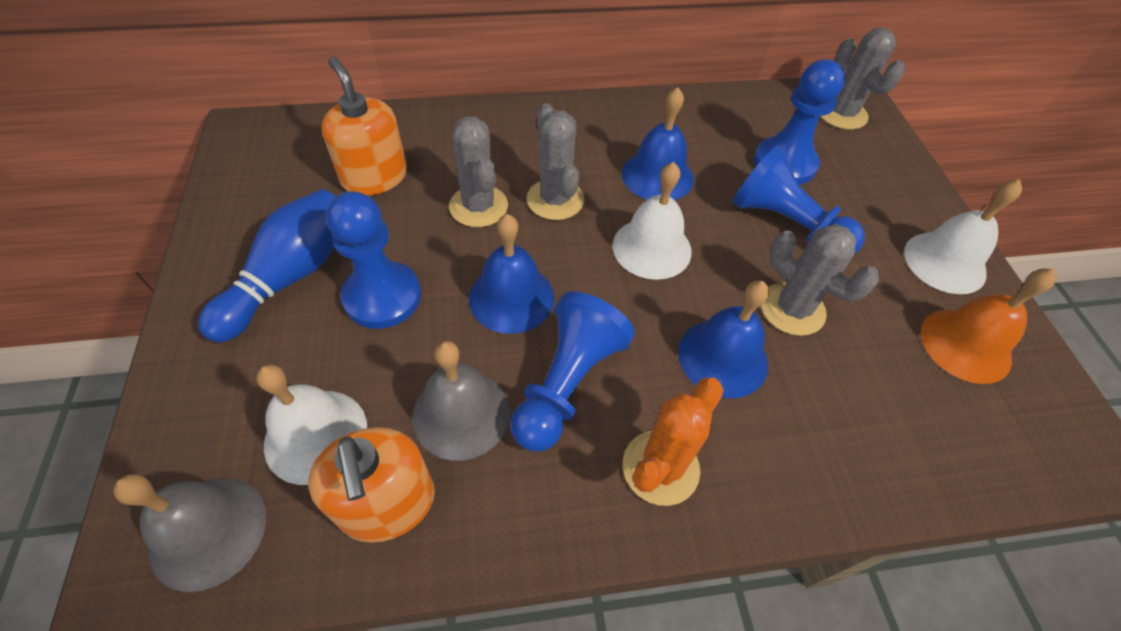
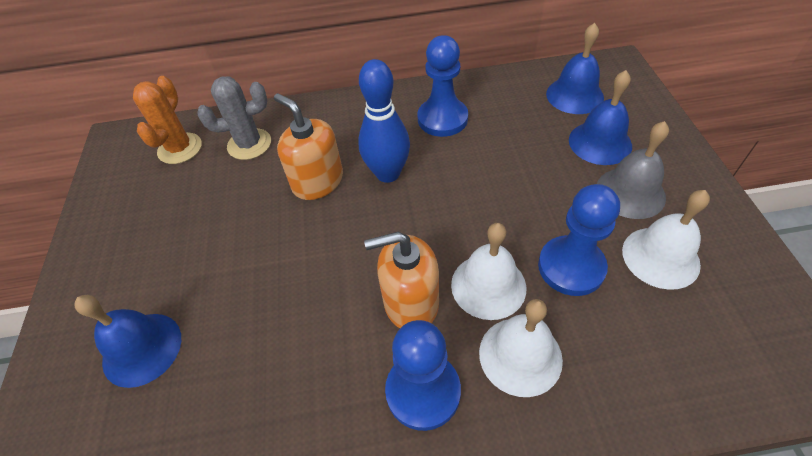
blue pawn: [326,191,421,329] [510,292,635,451] [733,145,865,254] [754,59,845,185] = 4 -> [385,320,461,431] [418,35,468,137] [538,184,620,296] = 3
grey bell: [113,474,266,592] [412,341,510,461] = 2 -> [597,121,669,219] = 1
grey cactus: [449,117,508,227] [527,103,584,220] [761,224,879,336] [820,28,905,130] = 4 -> [197,77,271,160] = 1
orange bell: [921,269,1056,384] = 1 -> none = 0

